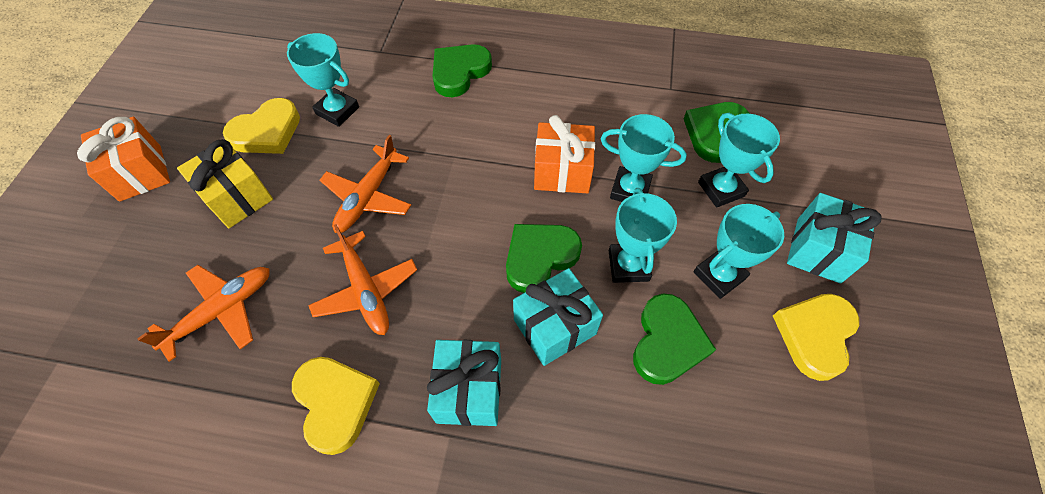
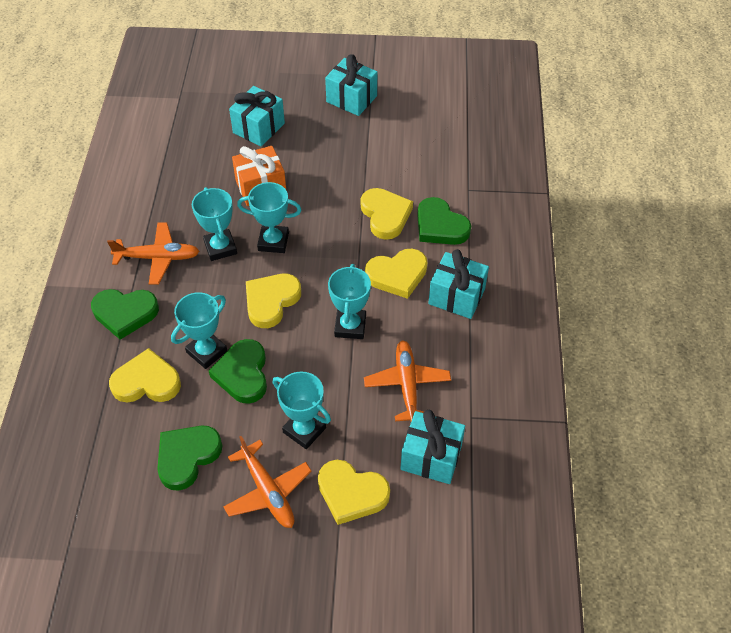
orange gift: [77,117,170,202] [534,115,595,193] = 2 -> [232,146,286,206] = 1
turquoise gift: [427,340,501,426] [513,268,603,366] [787,193,882,284] = 3 -> [229,86,285,147] [325,54,377,116] [400,410,465,484] [428,249,489,319] = 4
yellow gift: [177,139,273,228] = 1 -> none = 0
yellow heart: [223,98,300,154] [292,357,380,455] [773,294,859,381] = 3 -> [109,348,181,402] [246,274,301,328] [318,460,390,525] [361,188,413,240] [365,249,428,299] = 5

